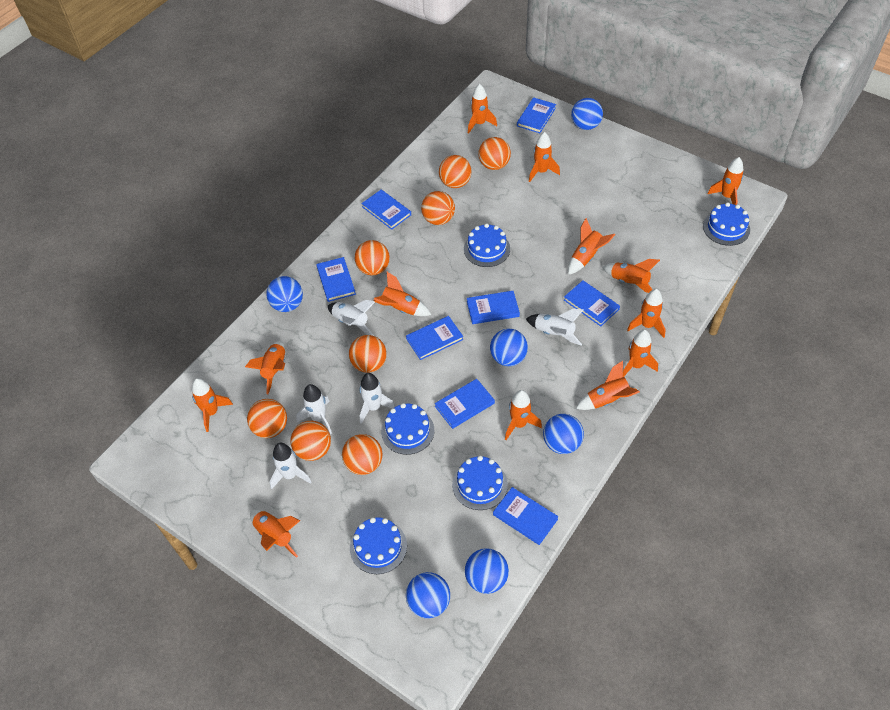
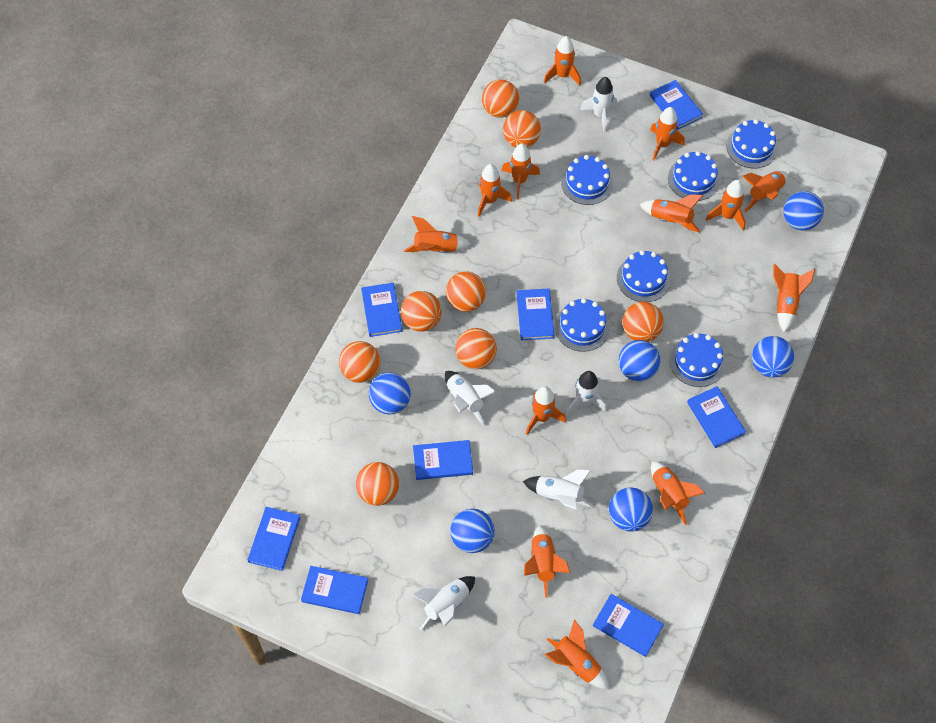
blue cake: [350,517,407,574] [381,403,434,455] [452,456,508,510] [464,223,510,267] [703,202,750,246] = 5 -> [555,298,610,352] [561,155,613,205] [617,250,671,302] [668,151,720,201] [670,333,725,387] [726,119,778,168] = 6

